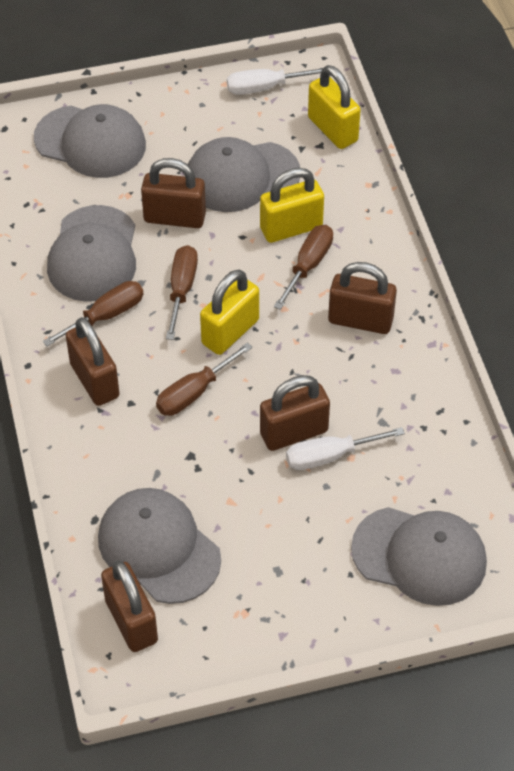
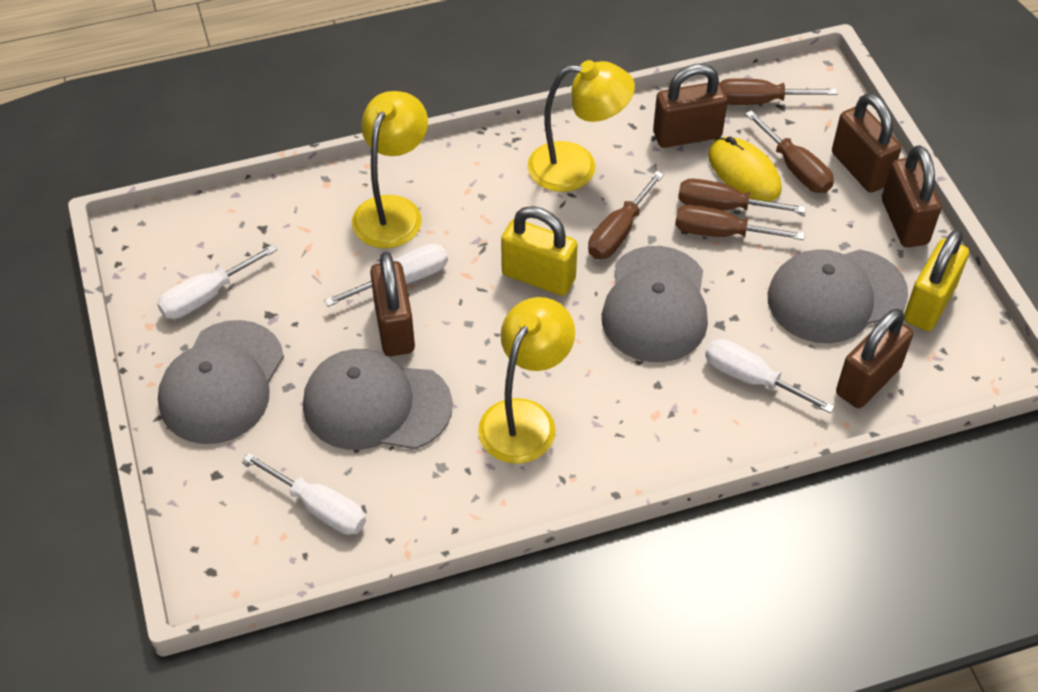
brown screwdriver: [43,281,144,346] [156,342,253,416] [166,245,198,340] [274,225,333,310] = 4 -> [588,171,664,259] [675,205,805,240] [678,179,806,214] [720,78,838,105] [745,110,834,193] = 5
grey cap: [34,104,146,178] [47,205,136,302] [98,488,221,604] [188,137,300,212] [351,507,487,606] = 5 -> [158,320,284,444] [303,349,453,450] [602,246,708,362] [768,249,908,343] = 4
white screwdriver: [227,68,323,95] [286,427,405,470] = 2 -> [157,244,277,319] [243,453,366,535] [324,244,448,307] [705,339,835,413] = 4
yellow lamp: none = 0 -> [352,91,428,248] [478,297,575,464] [528,60,635,192] = 3
yellow mouse: none = 0 -> [708,136,782,201] = 1
yellow padlock: [200,270,259,355] [260,168,324,243] [308,65,361,149] = 3 -> [501,206,578,296] [904,229,969,331] = 2

